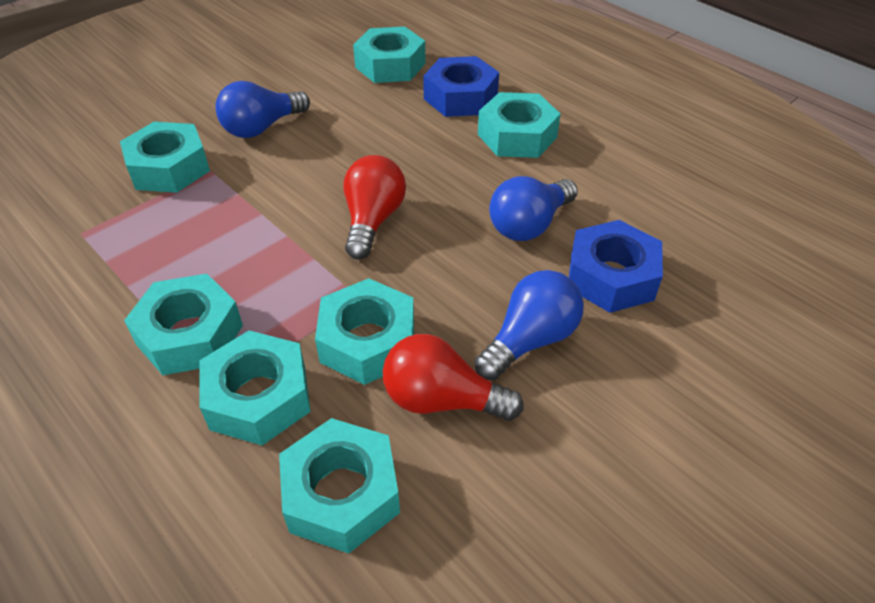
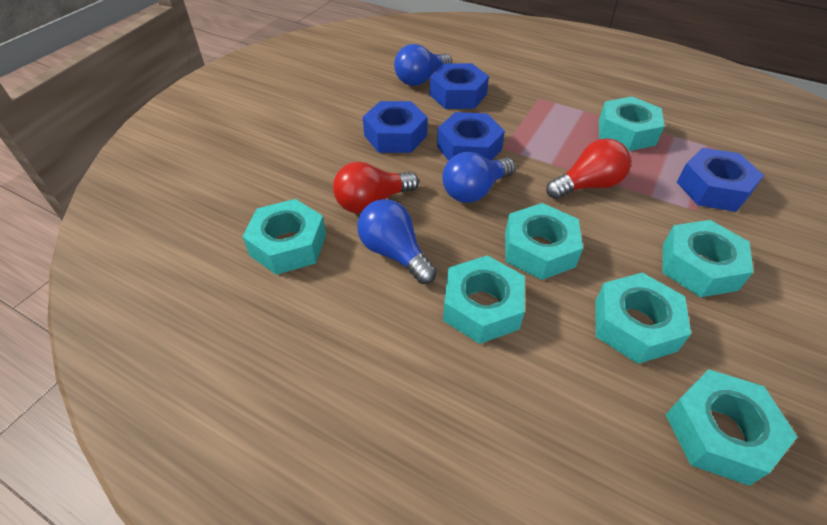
blue nut: [423,56,499,117] [569,220,663,313] = 2 -> [363,101,427,153] [430,63,489,109] [437,112,505,161] [677,148,764,212] = 4

